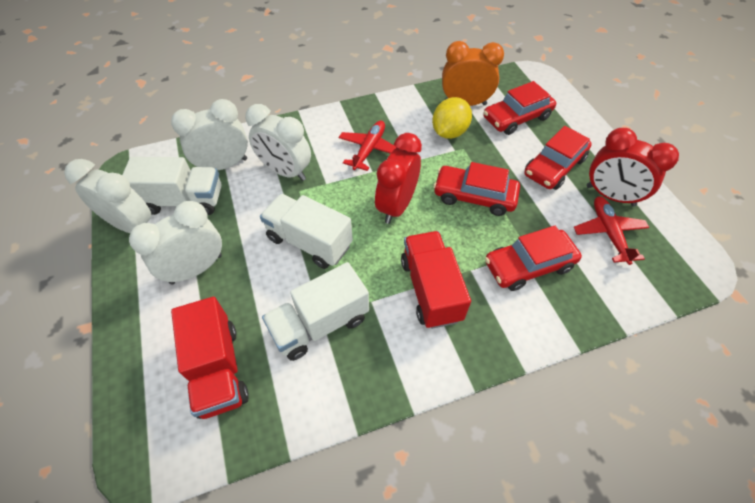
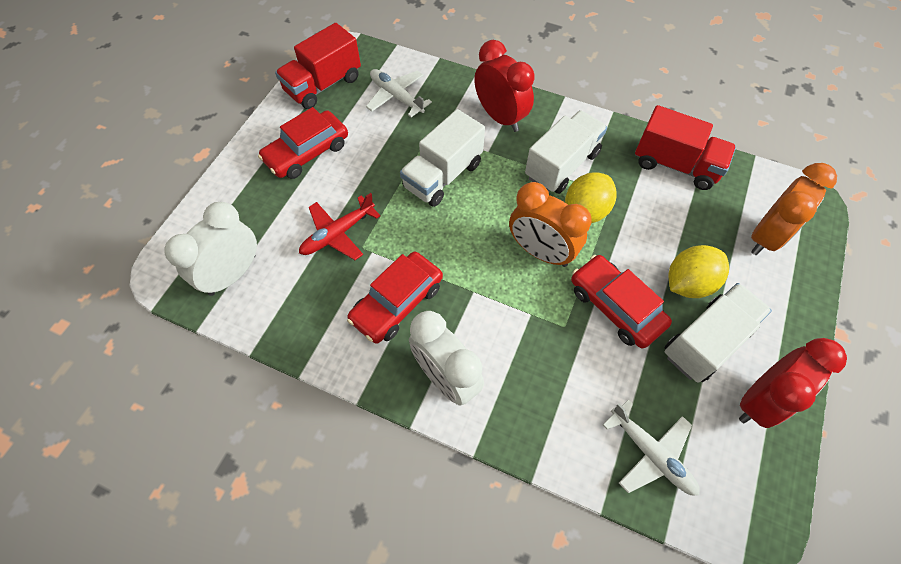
orange clock: [442,41,504,106] = 1 -> [509,182,592,267] [751,163,837,255] = 2
red car: [433,162,520,216] [483,81,556,135] [485,226,582,291] [524,126,592,190] = 4 -> [258,107,348,179] [347,252,443,344] [571,255,672,348] = 3
red plane: [339,121,398,171] [574,196,650,265] = 2 -> [299,193,380,260] = 1
white clock: [64,159,151,233] [129,201,222,284] [171,99,248,170] [245,104,311,181] = 4 -> [164,202,257,296] [409,311,484,406] = 2
white plane: none = 0 -> [366,69,432,117] [603,400,700,495] = 2
yellow lemon: [432,97,472,139] = 1 -> [565,172,617,223] [669,245,729,298] = 2

